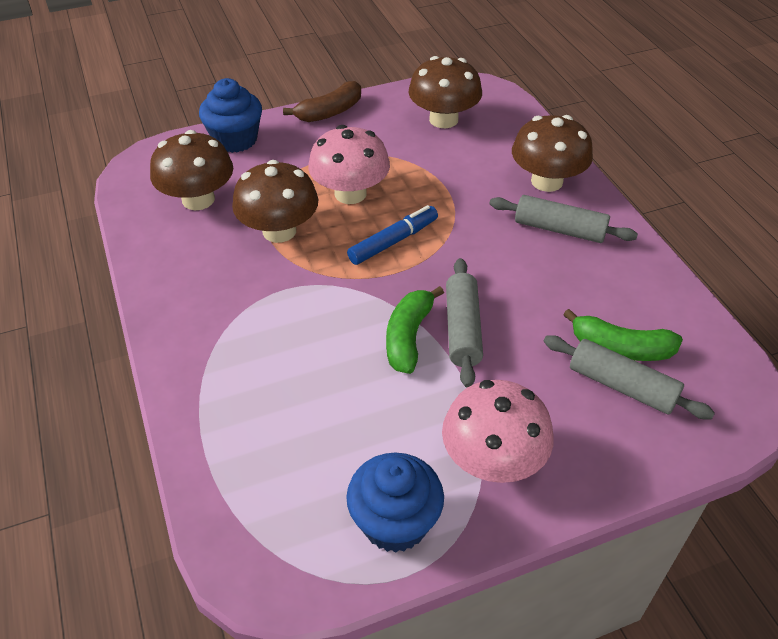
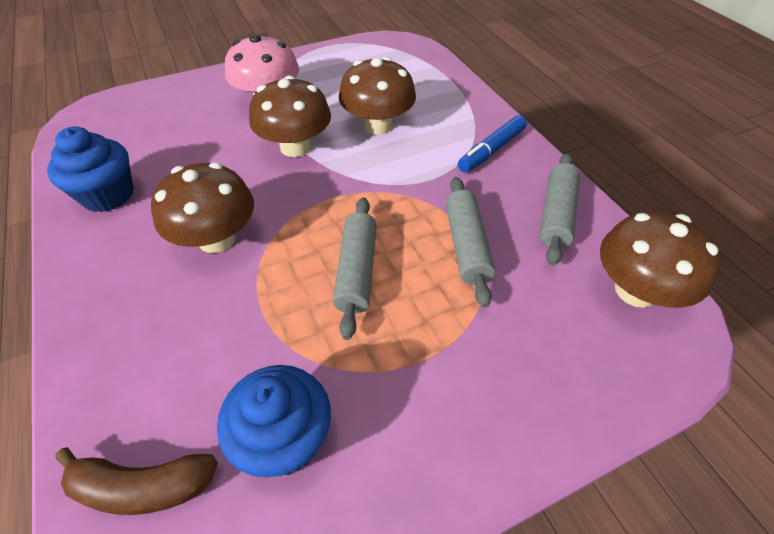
green banana: [386,286,444,374] [563,309,683,361] = 2 -> none = 0
pink mushroom: [308,125,390,204] [442,380,554,483] = 2 -> [225,33,299,96] = 1

